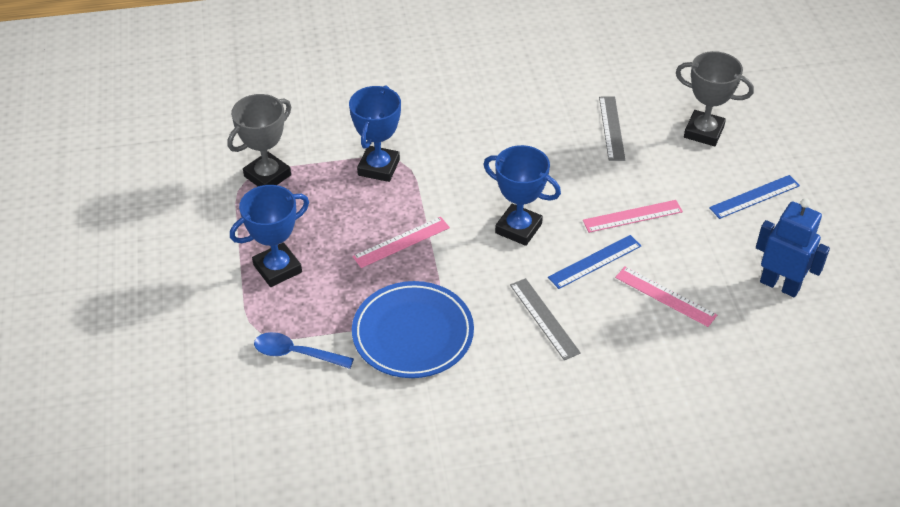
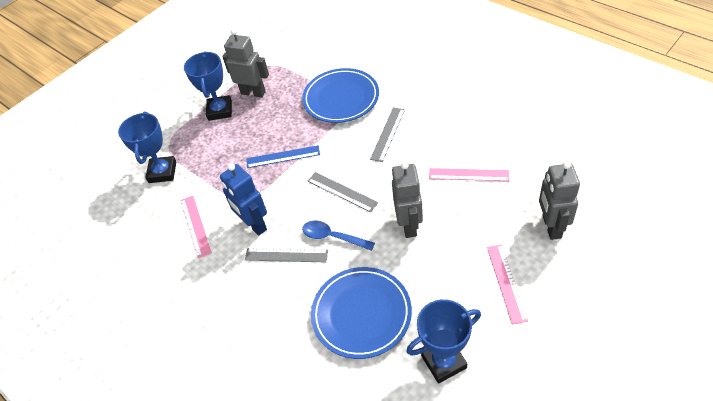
blue plate: [352,281,474,378] = 1 -> [302,68,379,123] [311,267,412,359] = 2
blue ruler: [548,235,641,289] [709,175,800,219] = 2 -> [246,145,320,168] = 1
grey robot: none = 0 -> [222,29,269,98] [392,162,423,238] [539,161,580,240] = 3
grey ruler: [510,278,581,360] [599,96,625,161] = 2 -> [245,248,328,262] [308,172,378,212] [370,107,405,162] = 3
grey trophy: [228,94,291,186] [676,51,754,146] = 2 -> none = 0

